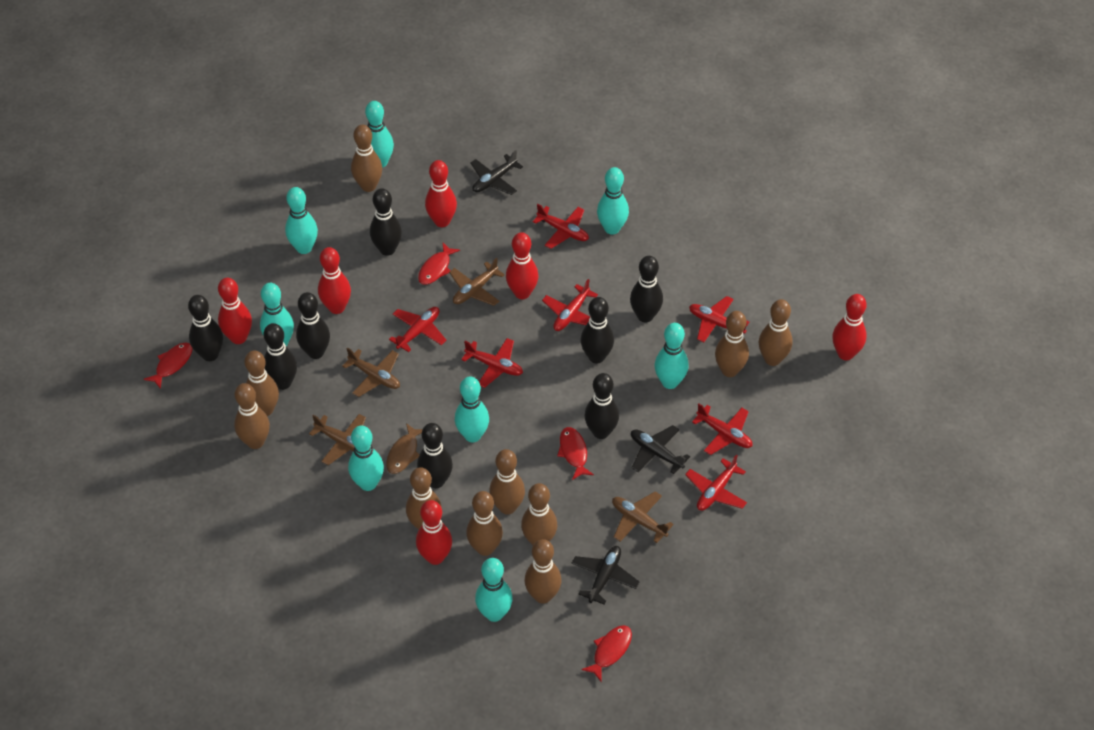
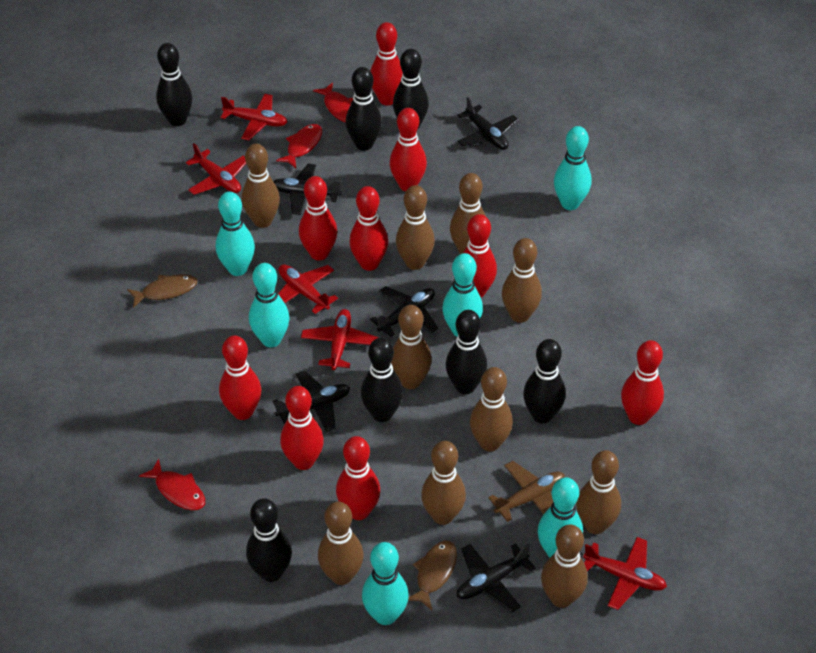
black bowling pin: [188,295,223,361] [263,323,297,390] [296,292,330,359] [370,188,402,256] [417,423,453,488] [581,297,614,364] [584,373,619,439] [630,256,663,322] = 8 -> [156,43,193,126] [246,498,292,582] [346,67,382,151] [361,338,403,422] [393,49,429,130] [446,310,487,394] [523,339,566,424] = 7
black plane: [470,150,523,195] [571,546,639,605] [631,425,690,474] = 3 -> [273,164,342,215] [273,371,350,432] [370,286,438,337] [457,97,518,150] [457,543,536,612] = 5
brown fish: [386,423,423,474] = 1 -> [127,274,197,308] [408,540,457,610] = 2
brown plane: [309,414,366,465] [342,348,400,397] [449,258,505,306] [612,491,674,543] = 4 -> [488,461,565,522] = 1
red bowling pin: [218,278,252,344] [318,247,351,314] [416,500,452,565] [425,160,457,227] [506,232,539,299] [832,294,867,360] = 6 -> [219,335,262,420] [280,386,324,470] [299,176,337,260] [336,436,380,520] [349,186,388,271] [370,22,403,105] [390,108,427,191] [463,214,497,298] [621,340,664,425] = 9
red fish: [144,342,193,389] [418,243,460,285] [557,427,594,480] [581,625,632,681] = 4 -> [139,458,205,510] [276,124,322,168] [313,82,353,122] = 3
red plane: [389,307,446,352] [461,338,523,388] [533,204,589,249] [542,279,598,331] [685,455,747,511] [689,296,749,342] [692,404,752,455] = 7 -> [186,143,246,195] [220,94,287,140] [278,264,338,314] [301,309,379,370] [583,537,667,610] = 5
turquoise bowling pin: [260,283,294,346] [285,187,318,254] [348,425,384,491] [365,101,394,168] [455,376,489,442] [475,558,512,622] [597,167,629,235] [655,323,689,389] = 8 -> [216,192,255,276] [249,263,290,347] [362,542,409,625] [442,253,483,337] [538,477,583,558] [554,126,591,210] = 6

